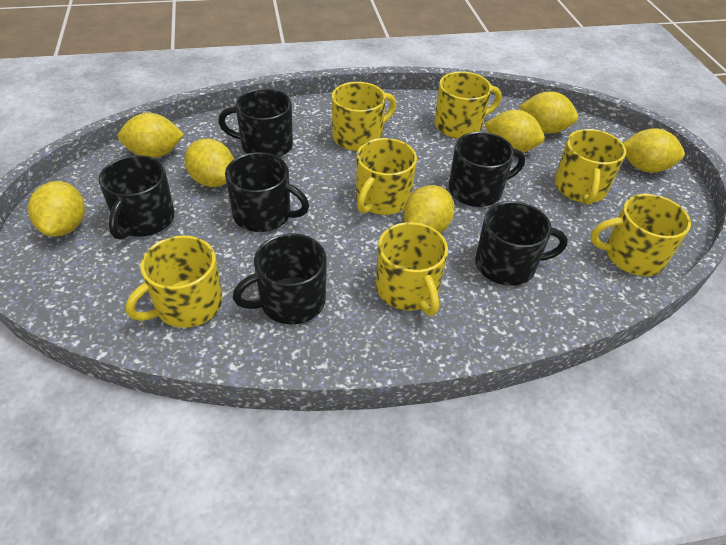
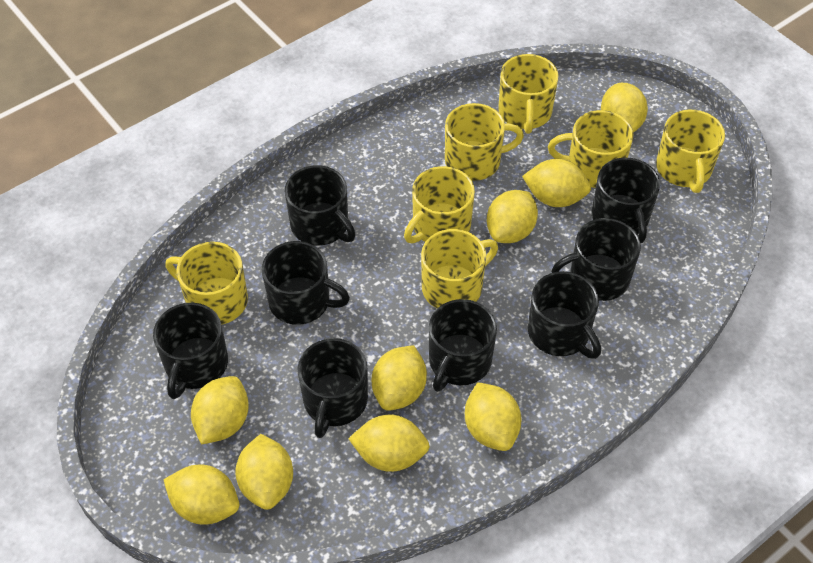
black mug: [99,155,175,240] [218,89,293,157] [225,152,309,232] [233,233,327,325] [449,132,525,207] [475,201,568,286] = 6 -> [153,303,228,399] [261,241,350,325] [285,165,356,246] [298,338,368,438] [429,299,497,392] [528,271,601,359] [551,218,641,301] [592,158,660,243] = 8
yellow lemon: [28,181,85,236] [118,113,184,158] [184,139,234,187] [403,185,455,233] [485,110,545,153] [519,91,578,134] [623,128,685,172] = 7 -> [164,465,239,525] [191,376,249,444] [235,434,293,510] [348,415,430,472] [372,345,427,411] [465,382,521,451] [487,190,538,243] [522,159,591,207] [601,83,648,133] = 9

